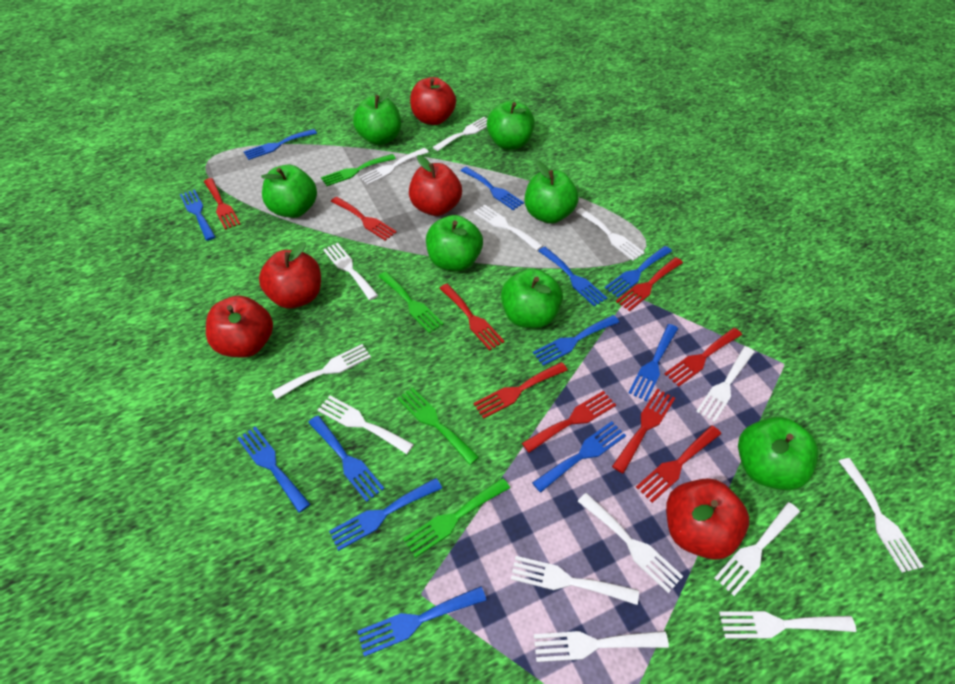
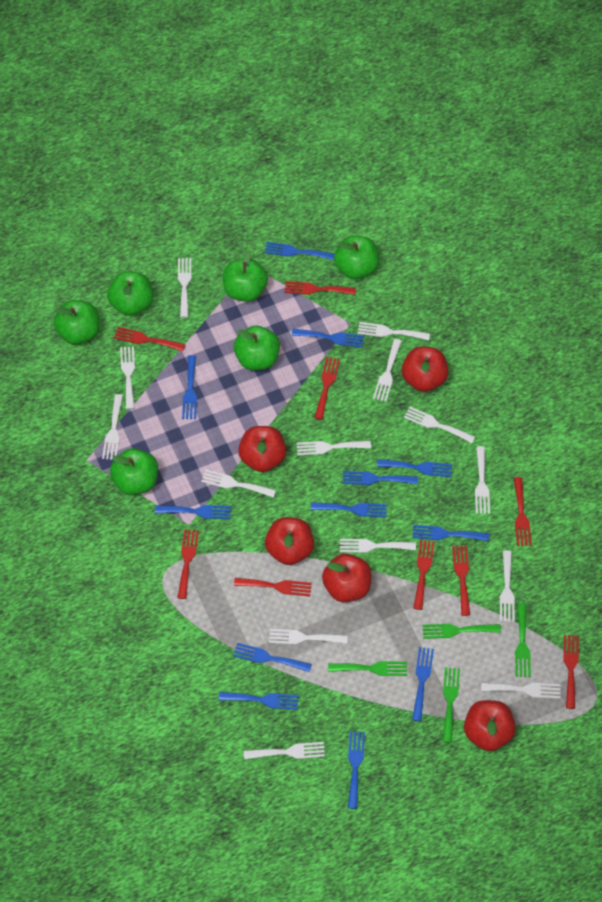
green apple: [261,165,317,218] [353,88,401,145] [426,215,483,271] [487,100,535,150] [501,268,563,328] [525,161,579,224] [738,417,819,490] = 7 -> [54,300,100,345] [107,271,153,316] [110,448,158,495] [223,250,268,302] [234,326,280,370] [334,236,379,279] = 6

